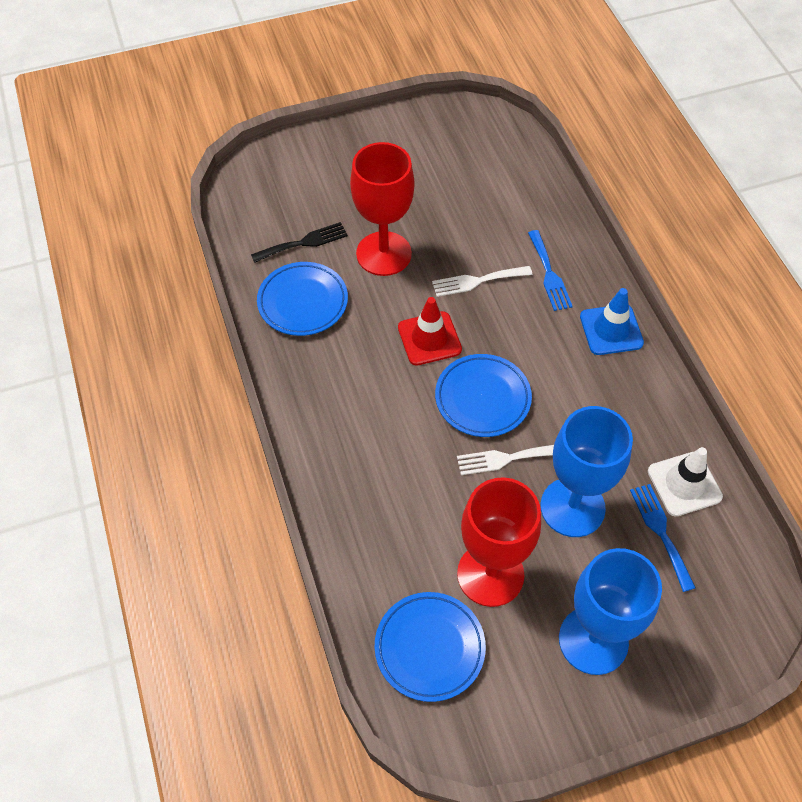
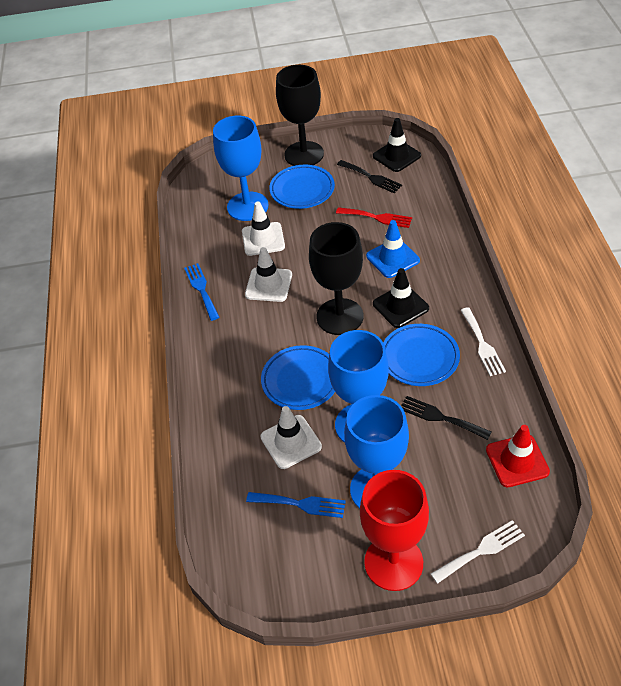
black fork: [251,222,348,263] = 1 -> [337,160,402,193] [401,396,491,440] = 2
black goblet: none = 0 -> [276,65,324,166] [309,222,363,335] = 2
black traffic cone: none = 0 -> [373,118,421,172] [373,268,429,328] = 2
blue goblet: [540,406,633,537] [559,548,662,675] = 2 -> [213,116,268,221] [328,330,389,443] [344,395,409,509] = 3
red fork: none = 0 -> [336,207,412,228] = 1
red goblet: [350,142,414,276] [457,477,541,607] = 2 -> [360,470,429,591] = 1
white traffic cone: [648,447,723,517] = 1 -> [242,202,285,256] [245,247,292,302] [260,406,322,469] = 3

